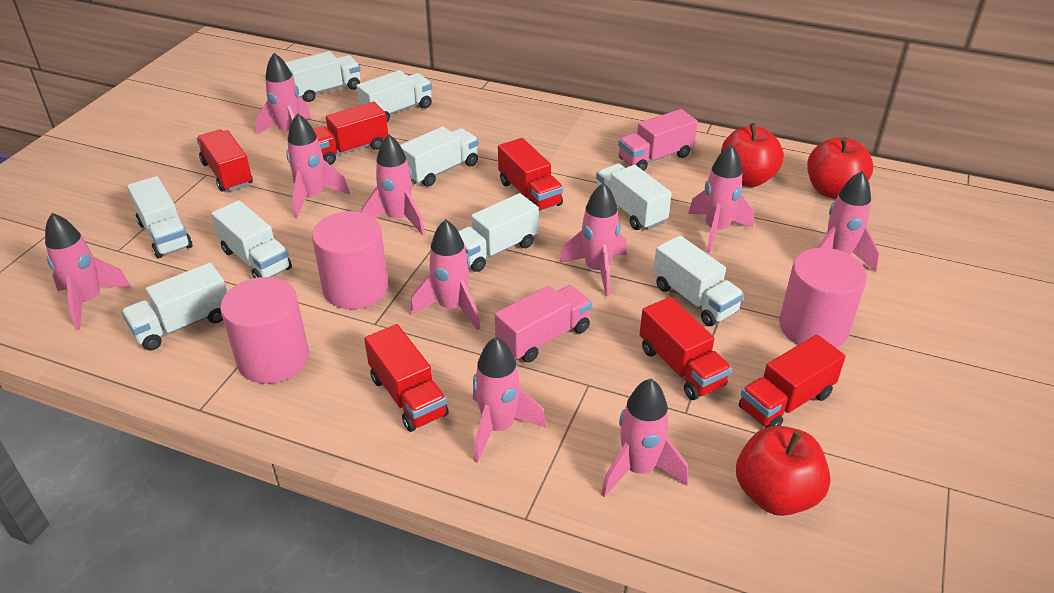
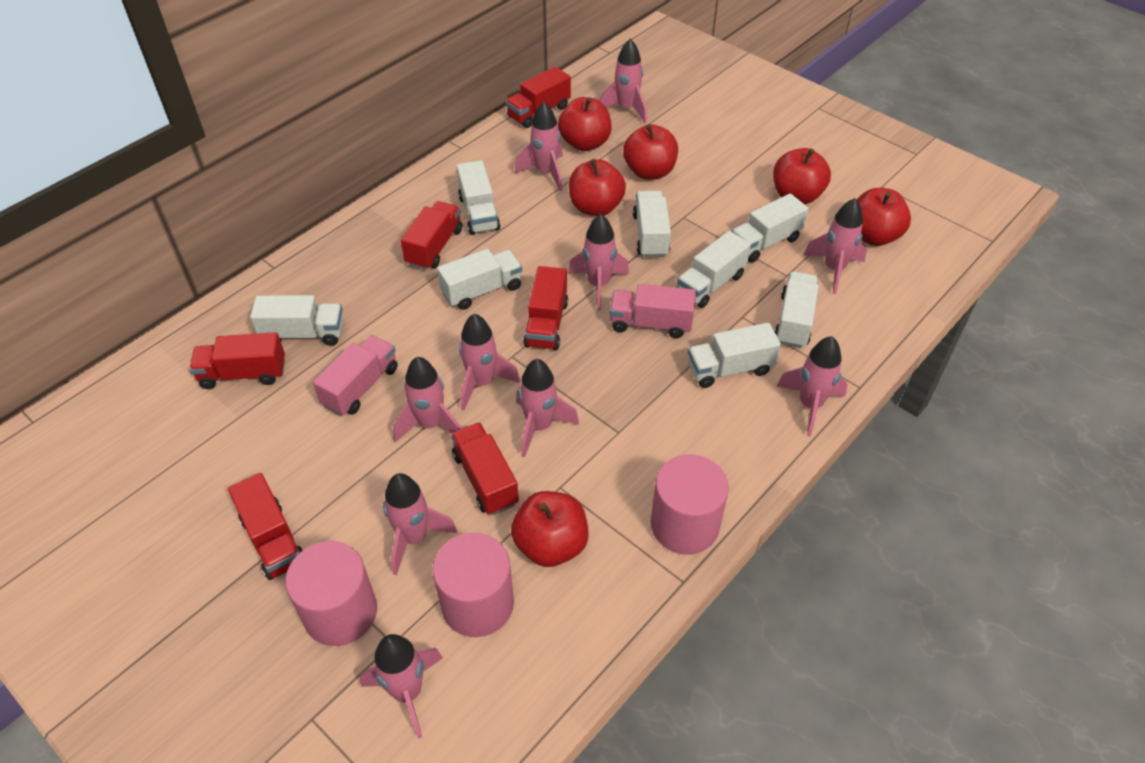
red apple: [721,123,784,187] [736,426,831,516] [807,137,873,199] = 3 -> [511,491,589,567] [558,97,612,151] [569,159,626,216] [623,124,678,180] [773,148,831,204] [857,188,911,246] = 6
white truck: [121,263,227,351] [127,176,193,258] [211,200,292,278] [285,51,360,102] [357,70,432,122] [400,127,479,187] [458,193,539,272] [596,163,672,230] [653,235,744,326] = 9 -> [250,295,344,346] [437,249,522,310] [457,160,501,235] [633,191,671,258] [677,231,751,308] [688,322,781,388] [731,193,809,263] [774,271,819,348] = 8

